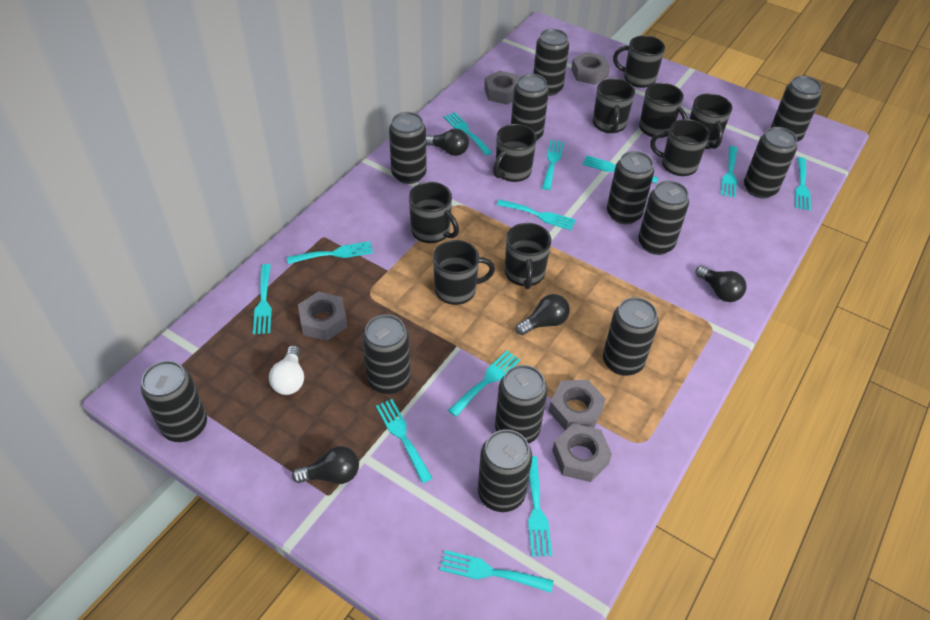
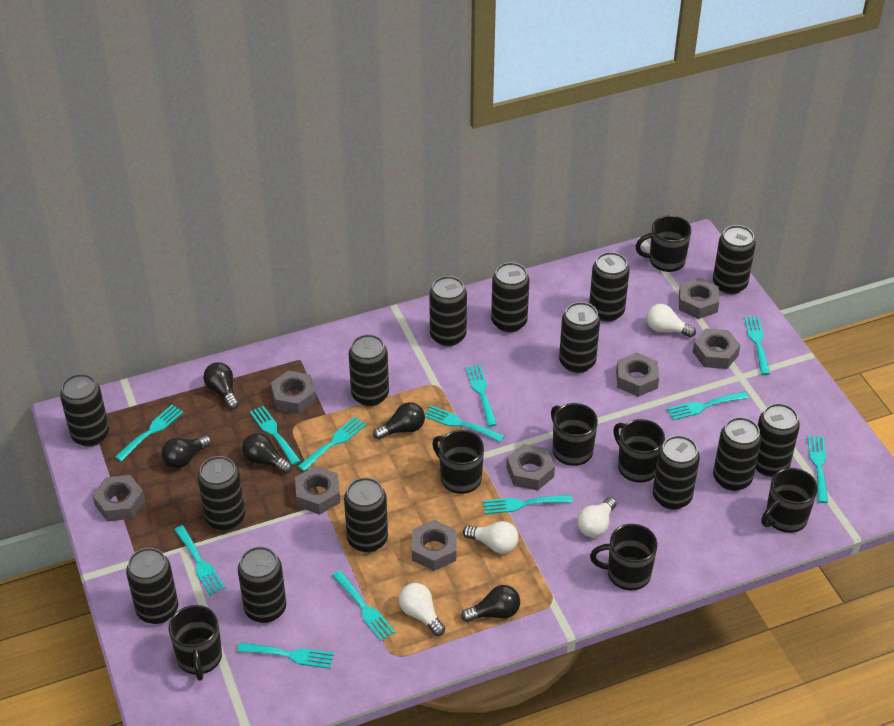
black can: [141,361,207,442] [362,315,411,394] [389,112,427,184] [478,429,532,512] [495,365,547,444] [511,74,549,141] [533,29,569,96] [603,297,658,376] [607,151,654,224] [638,181,689,255] [744,127,797,198] [771,76,822,143] = 12 -> [60,374,109,447] [126,548,178,624] [198,456,245,531] [238,546,286,623] [344,477,388,553] [349,334,389,406] [429,276,467,346] [491,262,530,332] [559,302,600,373] [589,252,630,322] [653,435,700,510] [713,225,756,294] [713,417,762,491] [755,403,800,477] = 14
black light bulb: [292,446,359,484] [426,128,469,156] [516,294,570,335] [696,266,746,302] = 4 -> [161,435,212,469] [203,362,239,409] [242,433,292,473] [373,402,425,440] [461,585,520,622] = 5
black mug: [409,182,459,243] [433,240,495,305] [493,124,537,182] [505,223,551,289] [593,78,635,133] [613,35,665,88] [639,83,688,138] [651,119,710,176] [690,93,732,149] = 9 -> [168,605,222,681] [432,430,484,494] [551,403,598,466] [590,524,658,590] [613,419,665,483] [636,215,692,272] [761,468,818,533] = 7
grey nut: [298,291,348,341] [484,71,519,105] [549,380,606,430] [552,423,612,482] [571,52,610,85] = 5 -> [92,475,145,521] [271,371,316,414] [295,466,340,515] [412,520,456,571] [506,444,555,491] [616,352,659,397] [679,278,719,319] [693,328,740,369] = 8
white light bulb: [269,345,304,395] = 1 -> [399,583,445,636] [463,521,519,554] [577,497,616,537] [646,304,696,337] = 4

